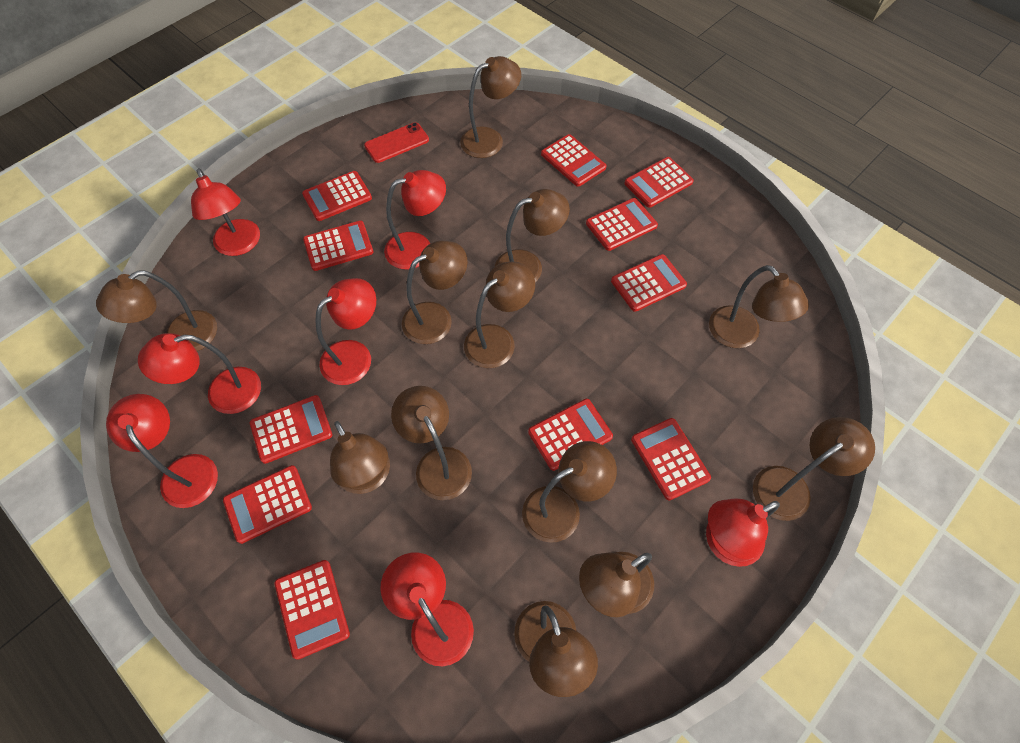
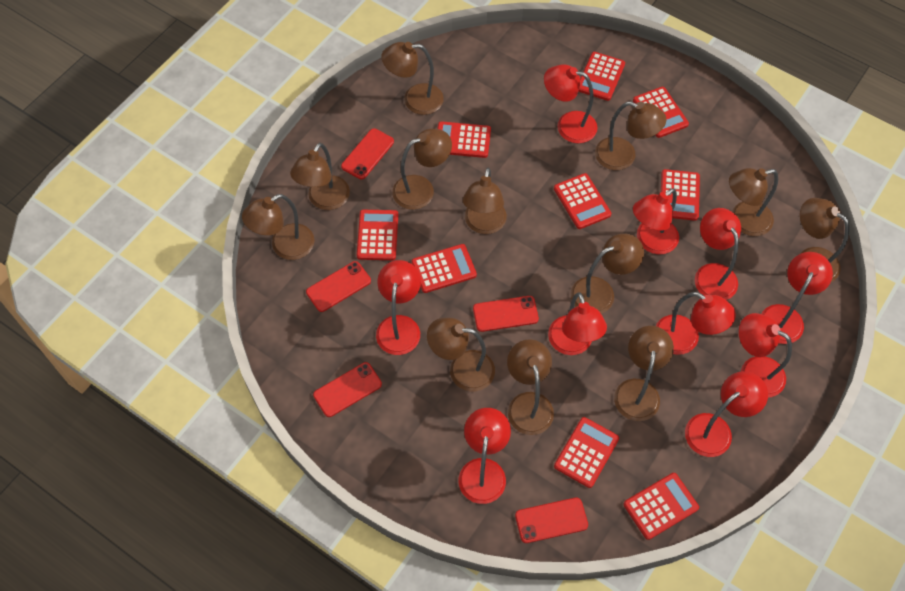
red calculator: [223,465,312,544] [250,395,332,464] [275,560,350,660] [302,171,372,221] [303,221,373,271] [528,399,613,471] [541,134,607,187] [586,198,658,251] [611,254,687,312] [625,157,694,208] [631,418,711,500] = 11 -> [357,210,398,260] [412,244,477,293] [437,121,491,158] [554,173,611,229] [554,417,619,488] [578,52,625,101] [623,473,699,540] [633,87,689,138] [661,169,700,221] = 9
red lamp: [106,394,218,508] [138,333,261,414] [191,169,260,256] [315,278,376,385] [380,553,474,666] [384,170,446,270] [706,499,780,567] = 7 -> [376,260,421,355] [459,408,511,504] [544,65,597,143] [548,292,607,355] [633,188,679,254] [656,292,736,355] [685,371,768,457] [695,208,741,300] [739,313,792,397] [761,252,833,344] = 10
red phone: [364,122,429,163] = 1 -> [306,261,371,312] [313,362,382,417] [341,128,394,179] [473,296,539,332] [515,497,588,543] = 5

